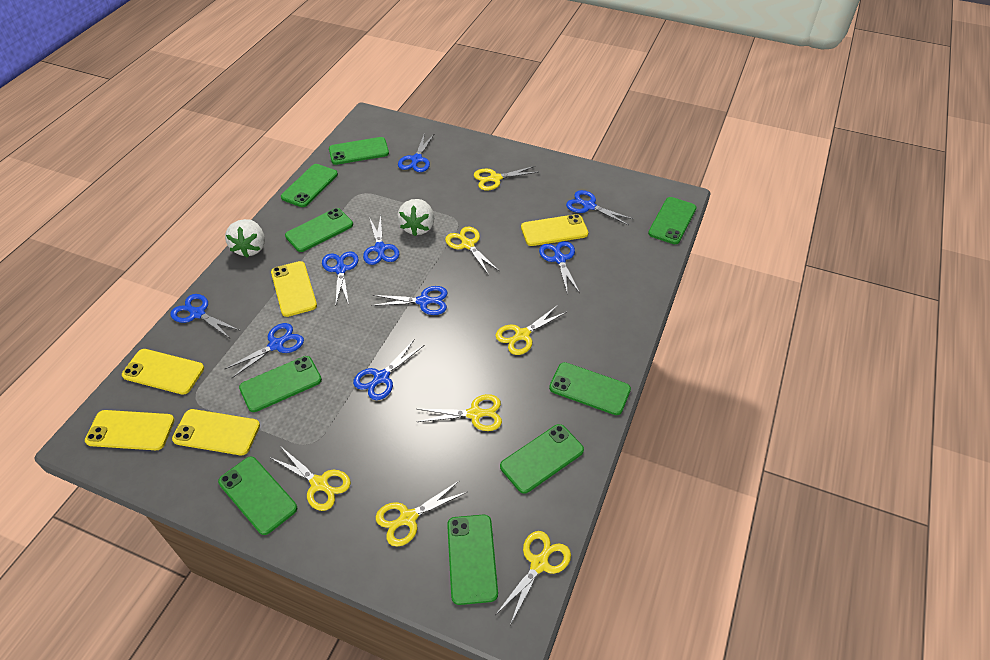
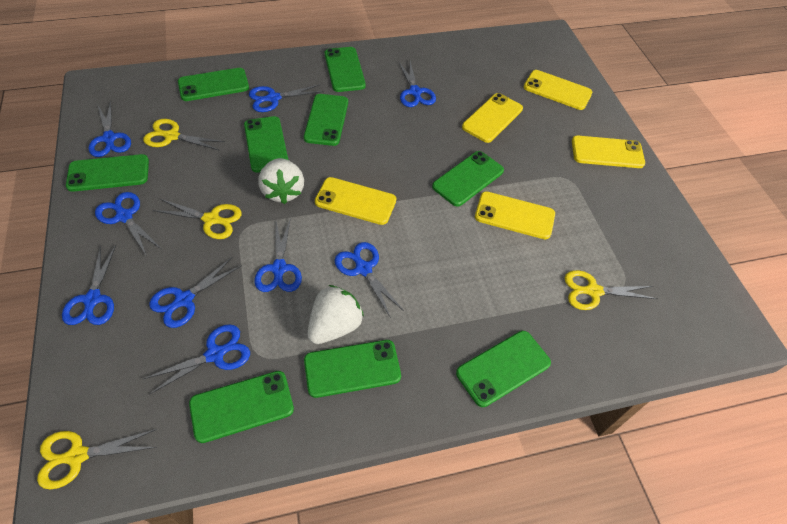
yellow scissors: [269,446,351,511] [376,480,467,546] [417,394,502,431] [445,226,499,275] [474,166,538,191] [495,305,567,355] [496,531,571,625] = 7 -> [37,429,157,489] [143,119,225,151] [153,199,242,239] [565,270,657,310] = 4

